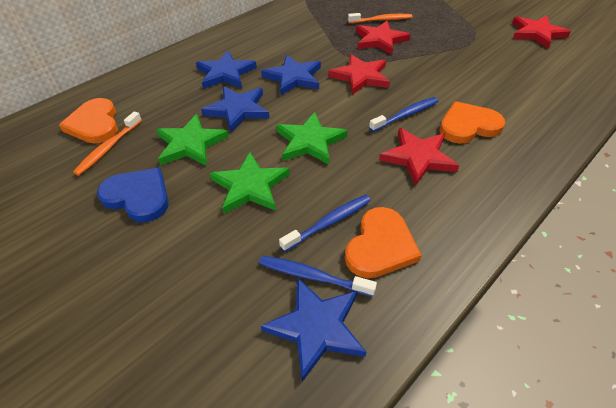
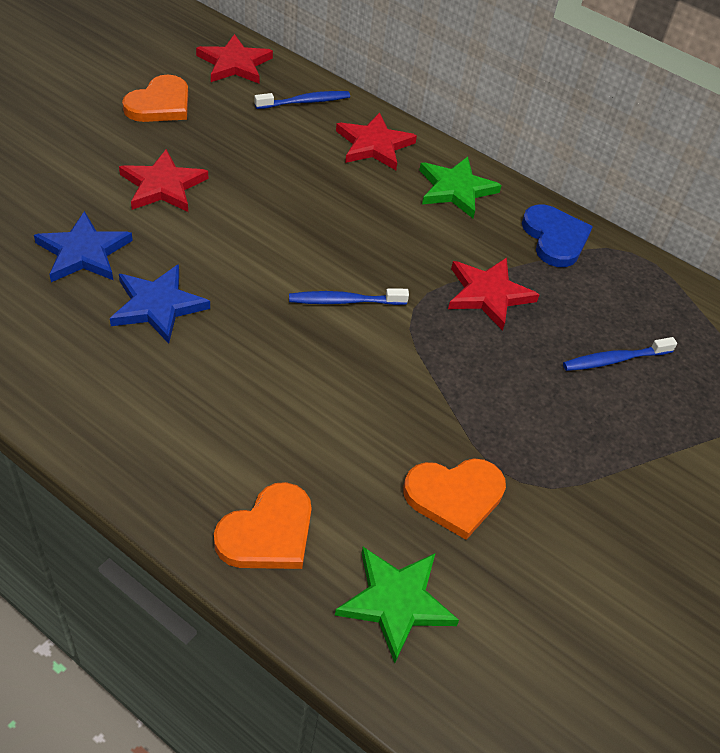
blue star: [196,51,257,89] [201,86,269,132] [261,55,321,95] [261,277,366,382] = 4 -> [34,211,133,282] [110,264,210,344] = 2
green star: [156,114,229,166] [210,152,290,214] [276,112,348,165] = 3 -> [335,547,459,663] [419,157,502,218] = 2
orange toothbrush: [73,111,142,176] [348,13,412,23] = 2 -> none = 0

